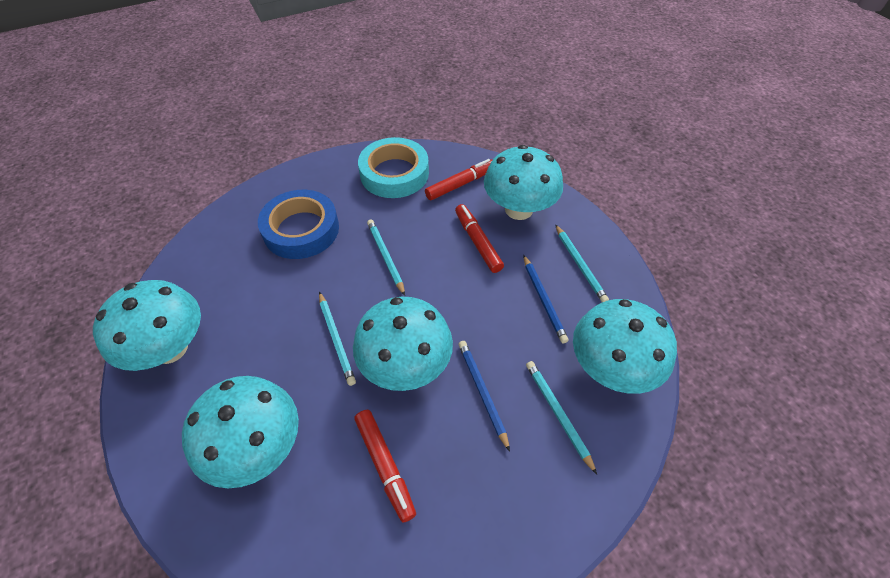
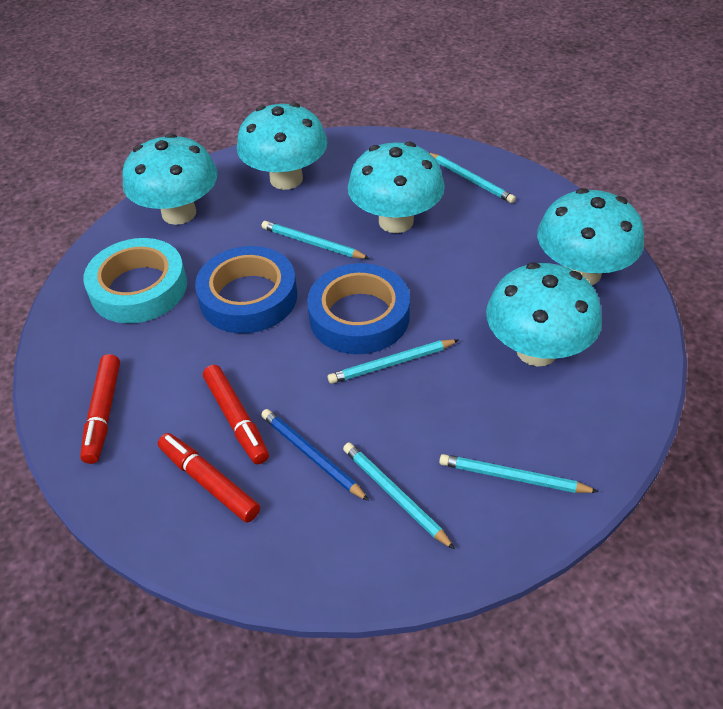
blue pencil: [458,341,510,452] [523,255,569,343] = 2 -> [261,409,369,501] = 1
blue tape: [258,190,339,259] = 1 -> [195,246,297,333] [307,263,410,354] = 2
turquoise pencil: [319,292,356,386] [367,219,405,296] [526,361,597,475] [555,224,609,302] = 4 -> [262,221,370,259] [328,339,459,384] [343,443,455,550] [430,153,516,203] [439,454,599,493] = 5

